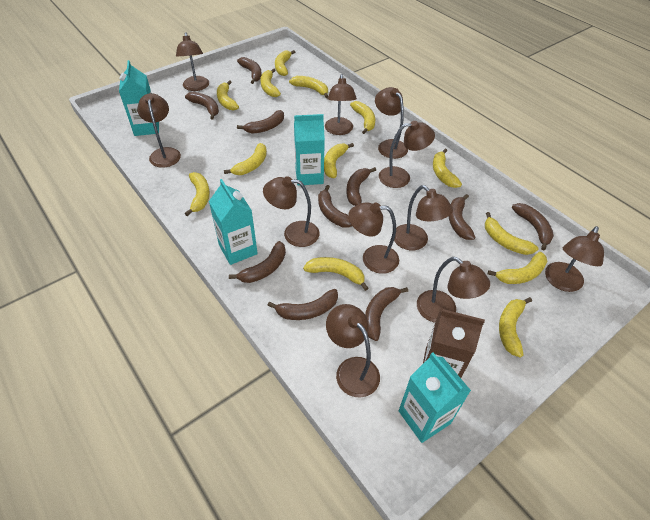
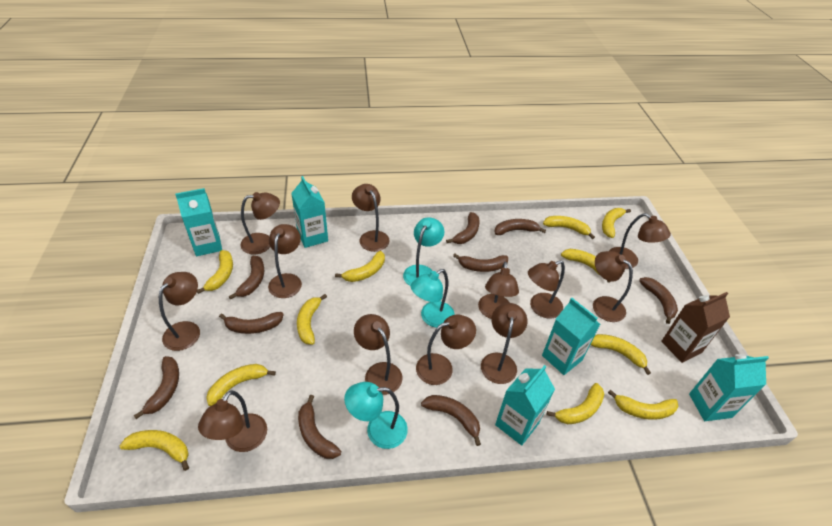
brown banana: [185,92,219,120] [229,241,286,283] [237,57,262,84] [237,110,284,134] [267,289,338,320] [318,185,352,228] [347,167,376,206] [365,287,408,341] [449,194,475,240] [512,203,554,250] = 10 -> [134,356,179,419] [219,312,284,334] [229,256,264,300] [298,395,341,459] [421,395,481,446] [446,212,479,244] [453,254,508,272] [495,219,546,235] [639,277,678,324] = 9
brown lamp: [137,93,181,168] [176,32,209,91] [263,176,320,247] [325,74,357,135] [326,304,380,398] [348,202,399,274] [375,87,408,159] [379,121,435,188] [394,185,453,250] [417,257,490,323] [545,226,604,292] = 11 -> [159,272,200,351] [198,391,267,452] [240,192,280,255] [268,224,302,298] [352,184,389,252] [354,314,403,395] [416,315,476,385] [478,262,519,319] [481,303,527,384] [528,260,565,319] [593,251,633,322] [609,213,671,269] = 12
turquoise carton: [119,60,159,136] [209,179,258,265] [294,114,325,186] [399,352,471,443] = 4 -> [175,188,222,256] [291,176,328,248] [495,365,555,445] [542,298,600,375] [689,354,769,421] = 5
turquoise lamp: none = 0 -> [344,382,408,449] [403,217,444,286] [411,269,455,328] = 3
yellow banana: [185,172,210,216] [217,80,239,110] [224,143,267,175] [260,68,281,97] [275,50,295,76] [289,76,328,98] [303,257,369,291] [324,143,354,178] [350,101,375,134] [433,149,462,188] [485,212,538,255] [488,252,547,284] [499,297,532,357] = 13 -> [120,430,189,471] [197,250,233,294] [206,364,276,406] [297,294,327,345] [335,251,385,282] [543,216,595,239] [547,383,604,424] [561,249,611,283] [590,334,651,375] [602,208,631,238] [608,390,679,420] = 11

